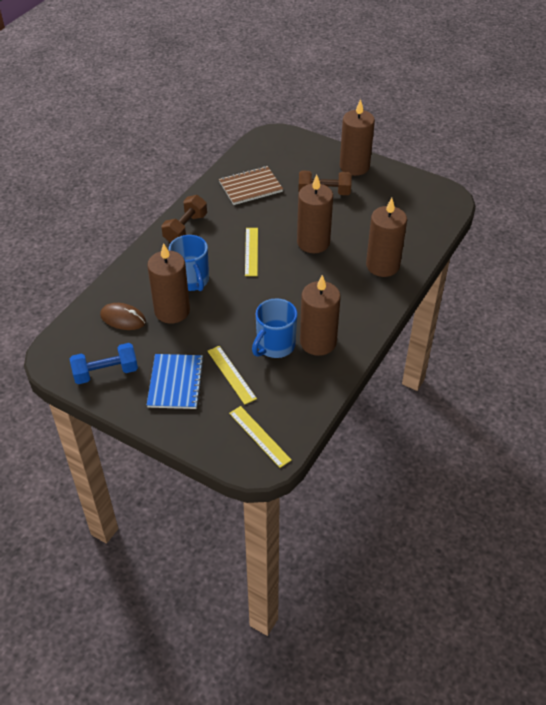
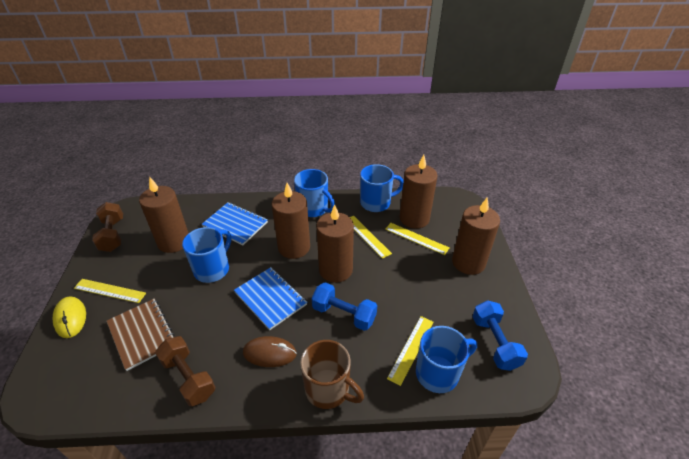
blue dumbbell: [70,343,138,384] = 1 -> [312,282,377,331] [473,300,528,371] = 2
blue mug: [169,235,209,291] [252,298,298,358] = 2 -> [182,227,231,283] [294,169,335,217] [360,164,404,212] [416,326,477,393] = 4
blue notebook: [147,354,204,409] = 1 -> [202,202,268,245] [234,267,307,330] = 2
brown mug: none = 0 -> [300,340,364,409] = 1
yellow mouse: none = 0 -> [53,296,86,338] = 1
yellow ruler: [208,346,257,405] [229,406,292,468] [245,228,258,276] = 3 -> [74,279,146,303] [350,216,392,259] [385,223,450,255] [387,316,433,386] = 4

